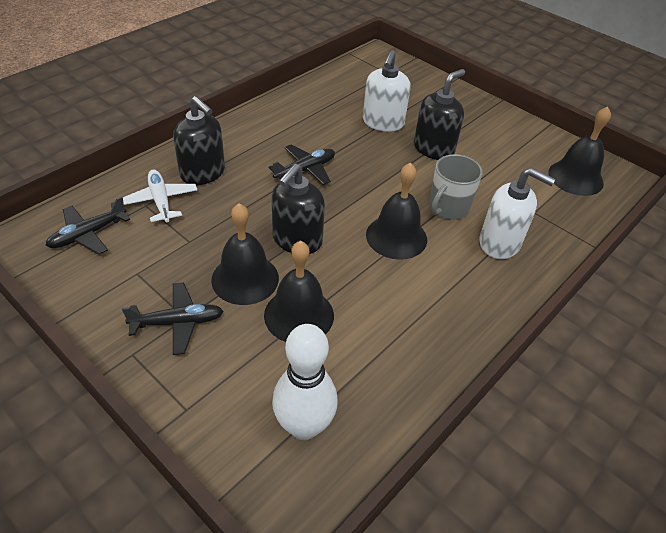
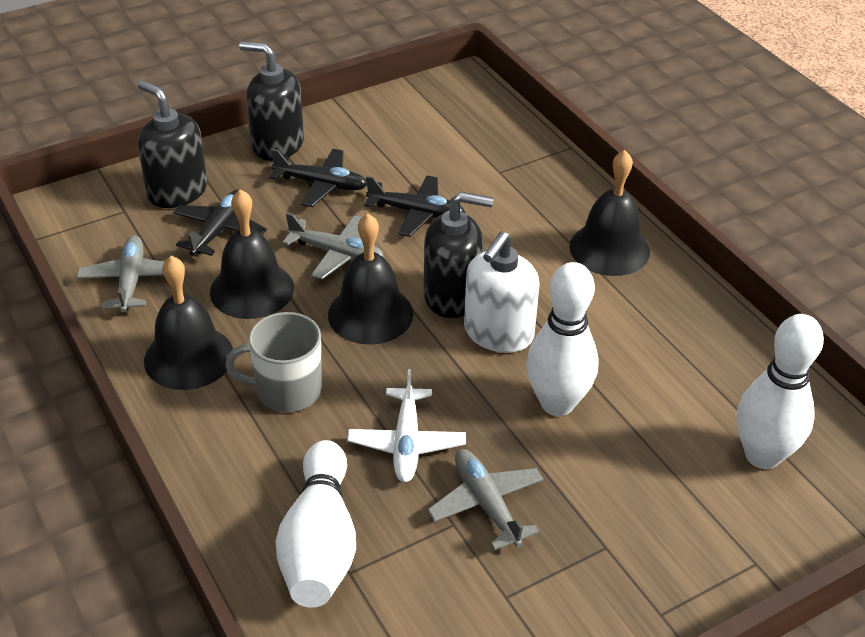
grey plane: none = 0 -> [77,236,164,312] [282,213,385,280] [427,449,544,550] = 3
white bowling pin: [272,324,338,440] = 1 -> [275,440,356,608] [526,262,599,416] [737,314,824,469] = 3
white soap dispenser: [363,50,411,132] [479,168,555,259] = 2 -> [464,231,540,353] = 1

